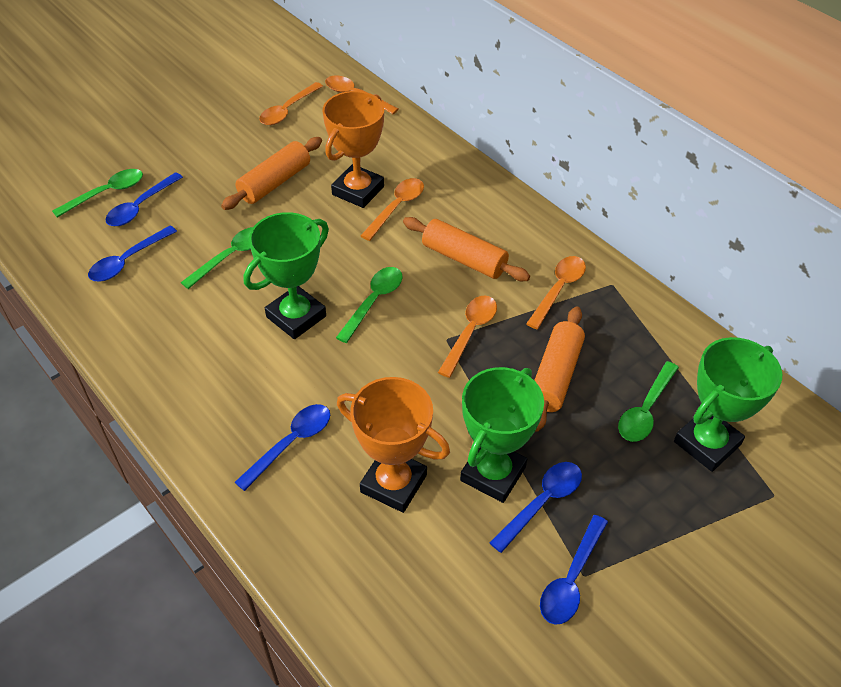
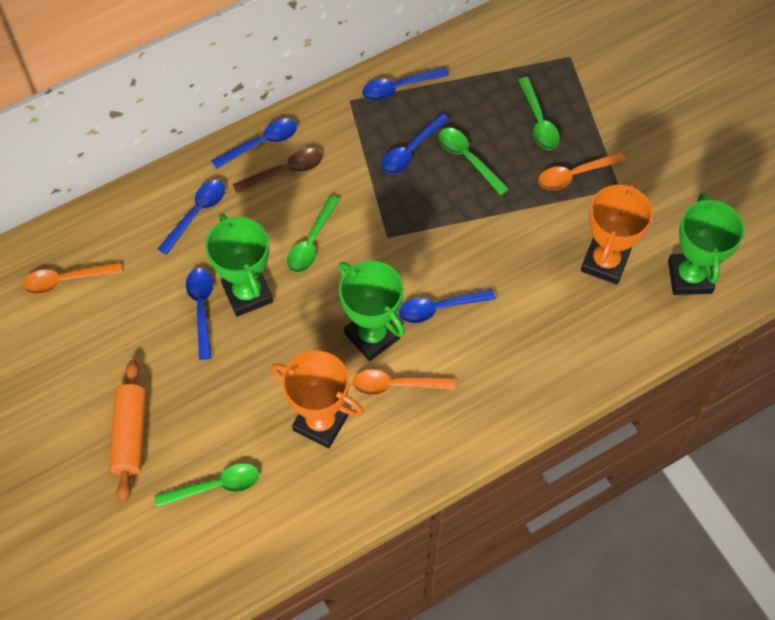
blue spoon: [88,226,177,282] [105,172,183,226] [235,404,330,491] [489,462,582,553] [540,515,608,625] = 5 -> [158,180,225,255] [186,268,213,360] [211,119,297,169] [362,67,449,101] [381,113,449,174] [399,289,496,323] = 6
brown spoon: none = 0 -> [233,148,322,193] = 1
orange rolling pin: [221,137,322,210] [403,217,530,281] [534,306,585,432] = 3 -> [109,360,146,503] = 1
orange spoon: [259,82,323,125] [325,76,398,114] [361,178,424,241] [438,296,497,378] [526,256,586,329] = 5 -> [23,262,122,294] [353,369,455,395] [538,152,626,190] = 3

